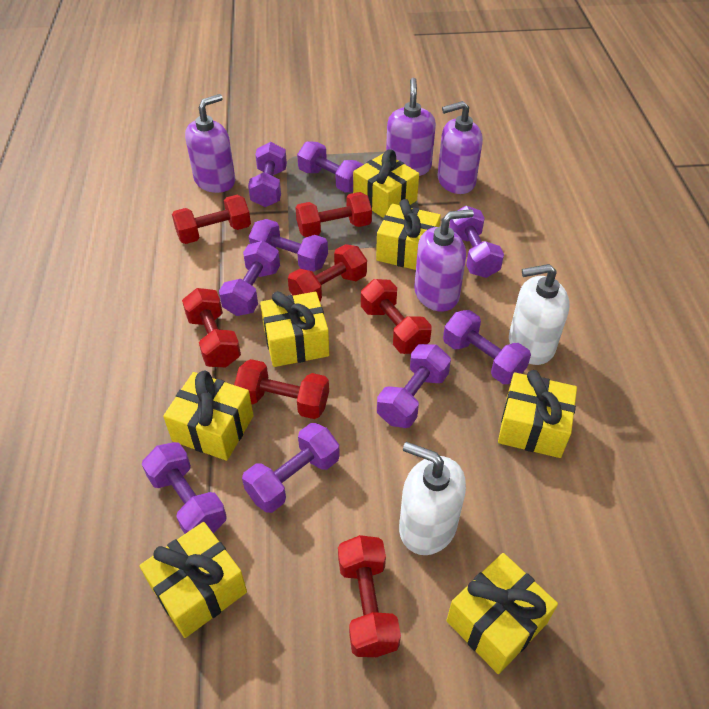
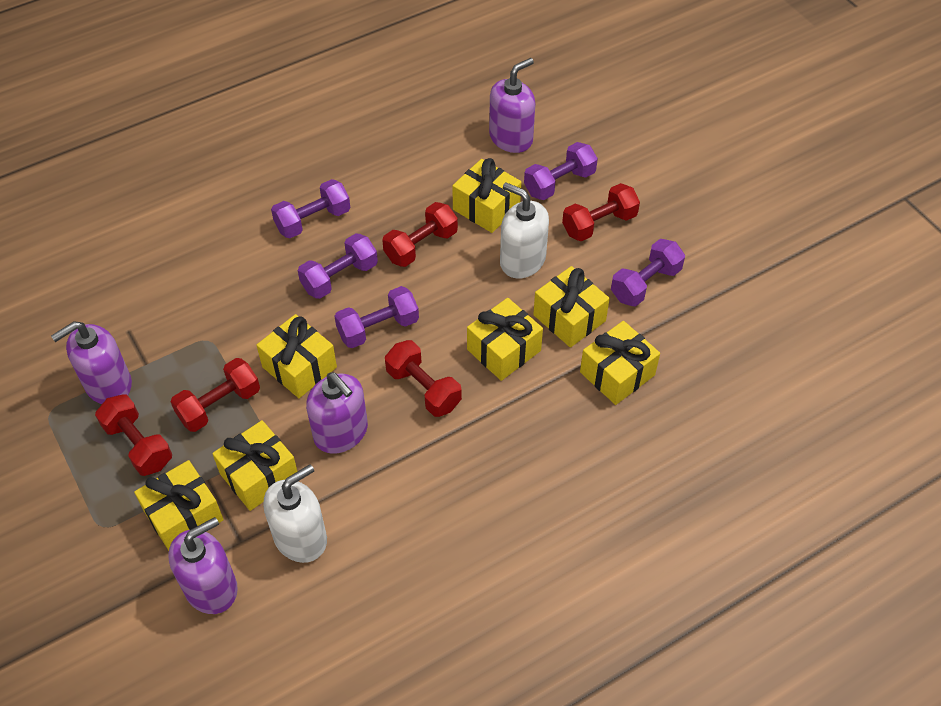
purple dumbbell: [142,442,227,534] [219,241,280,316] [242,423,340,513] [248,142,287,207] [249,219,328,272] [297,141,364,193] [377,344,451,428] [443,310,531,384] [449,206,504,278] = 9 -> [271,179,350,238] [298,233,378,299] [334,286,419,348] [524,142,598,200] [611,239,685,306] = 5
red dumbbell: [172,195,251,244] [182,288,241,367] [234,359,329,419] [288,244,367,301] [295,192,372,237] [338,535,401,657] [361,279,432,354] = 7 -> [95,394,172,476] [170,358,260,432] [382,202,458,267] [385,340,462,417] [562,183,640,241] = 5

